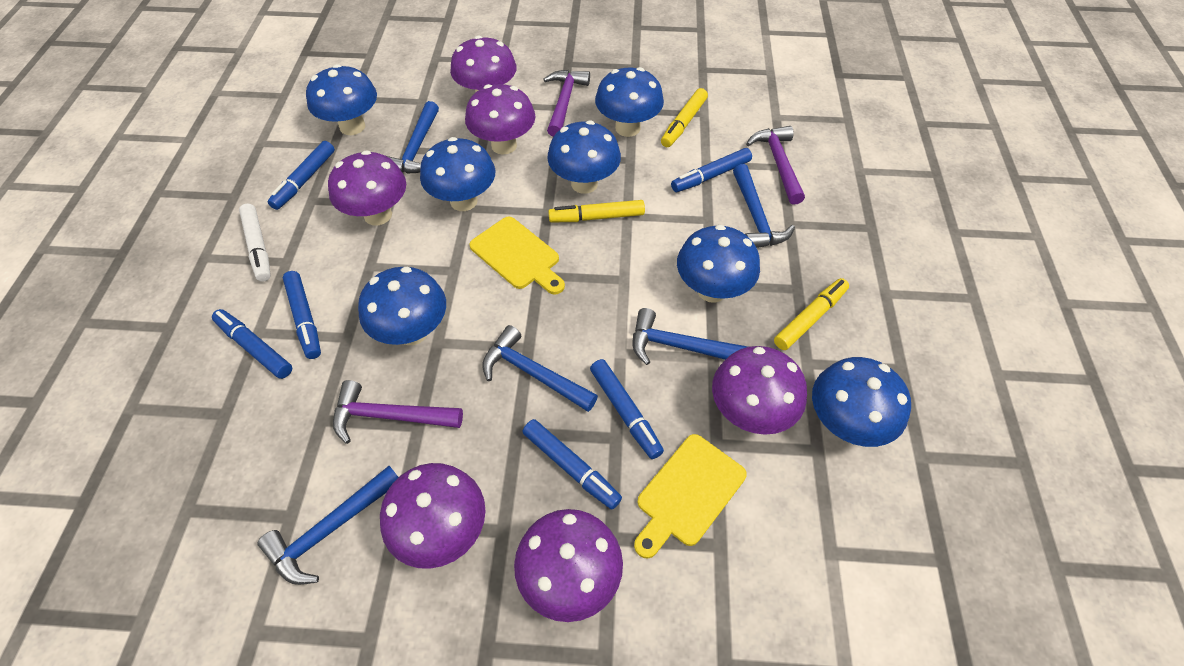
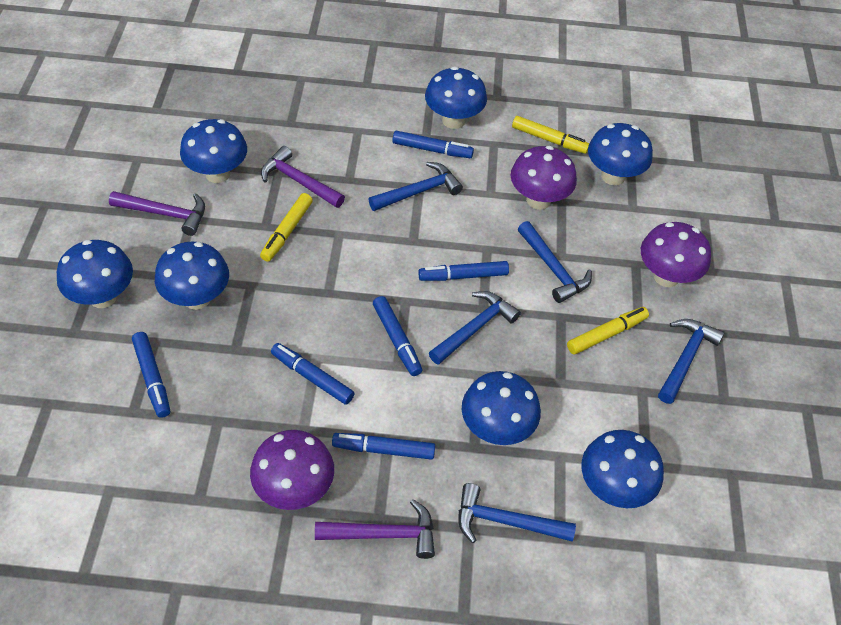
purple mushroom: [328,150,406,225] [380,463,486,569] [450,36,517,93] [465,84,535,155] [514,509,623,622] [712,346,807,435] = 6 -> [250,430,334,510] [511,146,577,210] [641,222,711,287] = 3
white marker: [239,203,271,282] = 1 -> none = 0
yellow cutting board: [469,217,565,295] [634,434,747,559] = 2 -> none = 0

